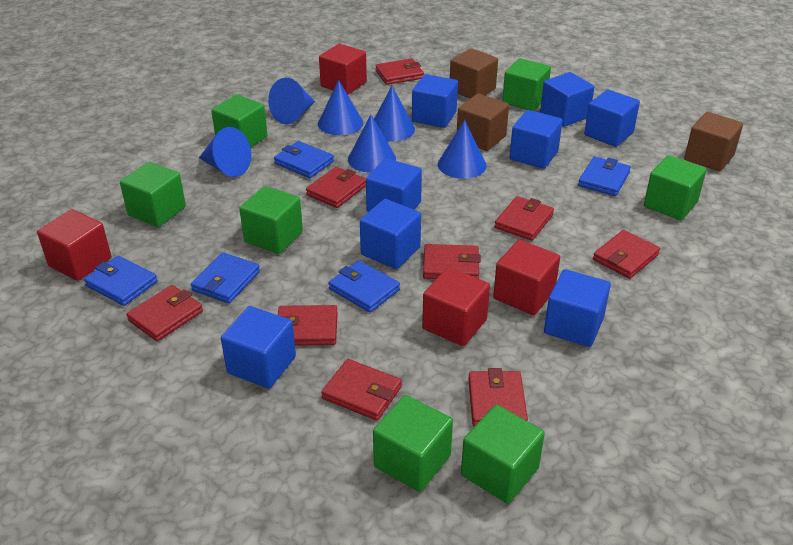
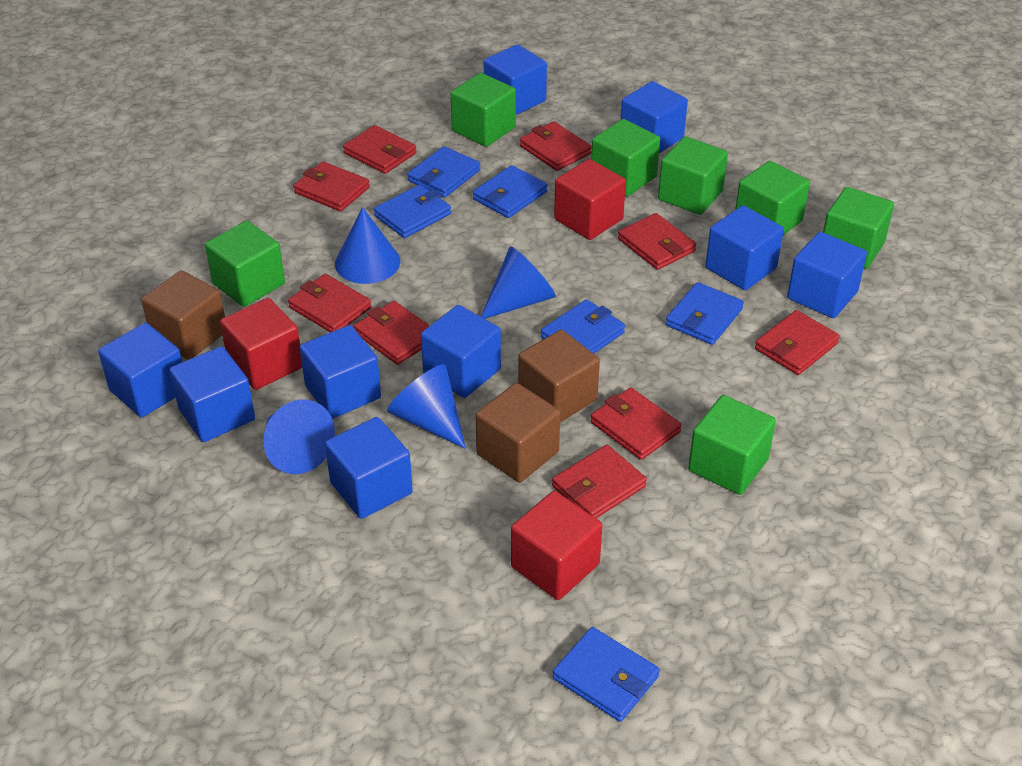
blue cone: [199,127,251,177] [268,78,315,124] [318,80,363,135] [348,115,396,173] [374,86,415,141] [438,120,487,179] = 6 -> [263,400,335,474] [335,207,400,284] [387,364,466,449] [481,246,556,319] = 4
blue cube: [221,306,296,389] [360,199,421,269] [366,158,422,212] [412,74,458,128] [510,110,563,169] [540,72,594,127] [544,269,611,347] [584,90,640,147] = 8 -> [98,323,182,417] [169,346,255,442] [300,325,381,419] [325,417,413,519] [421,305,501,398] [484,44,547,115] [621,81,688,153] [705,205,784,290] [787,232,867,318] = 9
blue wallet: [84,256,158,306] [191,252,260,303] [274,141,334,178] [329,260,400,313] [578,157,631,196] = 5 -> [374,184,451,238] [408,146,480,198] [473,165,547,218] [541,299,625,354] [553,627,660,722] [665,282,744,345] = 6
red cube: [37,209,111,281] [319,44,367,95] [422,267,490,346] [493,240,560,315] = 4 -> [220,298,302,390] [511,491,603,600] [554,159,626,240] = 3

